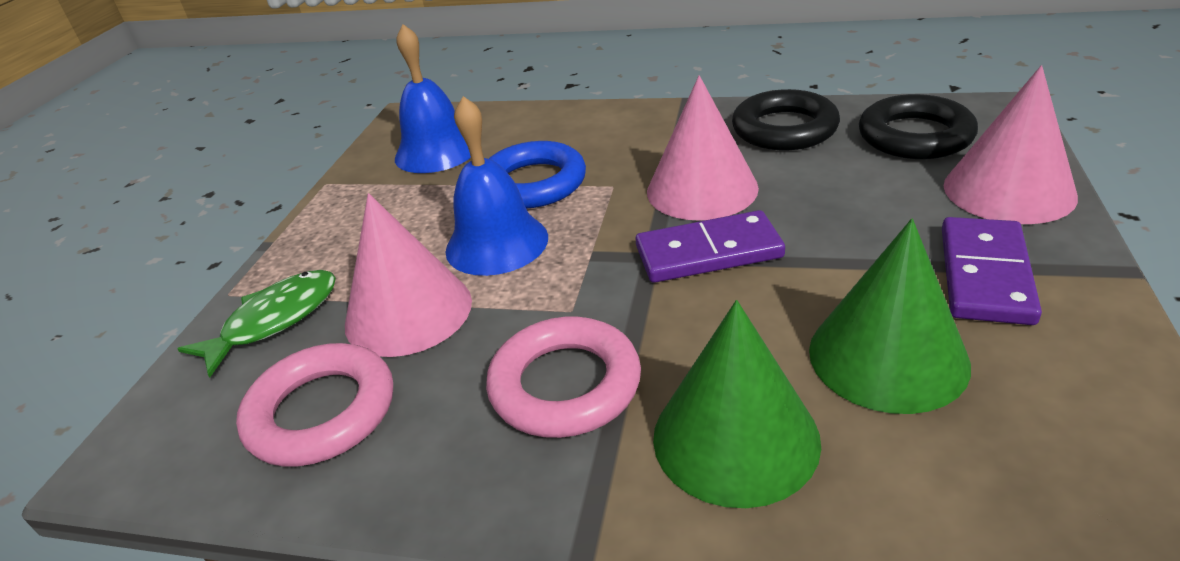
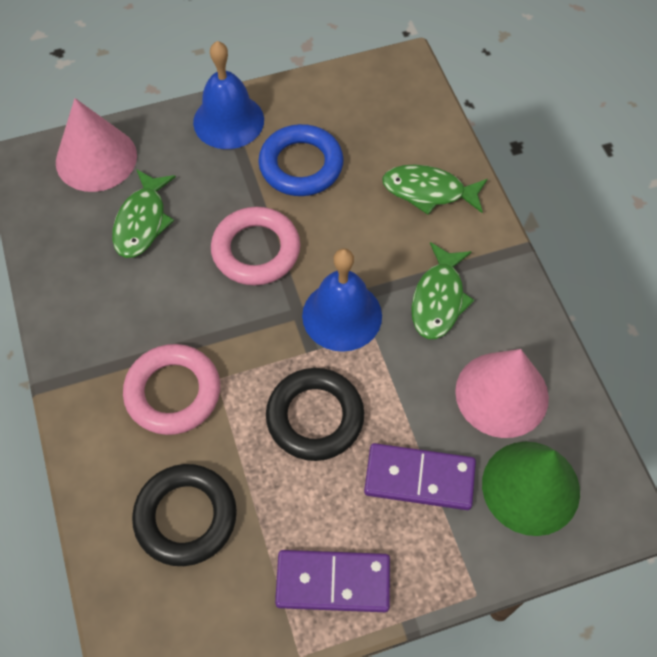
green cone: [653,300,821,508] [809,219,971,414] = 2 -> [482,442,580,536] = 1
green fish: [178,270,336,377] = 1 -> [112,169,176,258] [382,165,488,215] [411,242,475,339] = 3
pink cone: [345,193,472,357] [647,75,759,221] [944,65,1078,224] = 3 -> [56,98,137,192] [455,349,549,438] = 2

